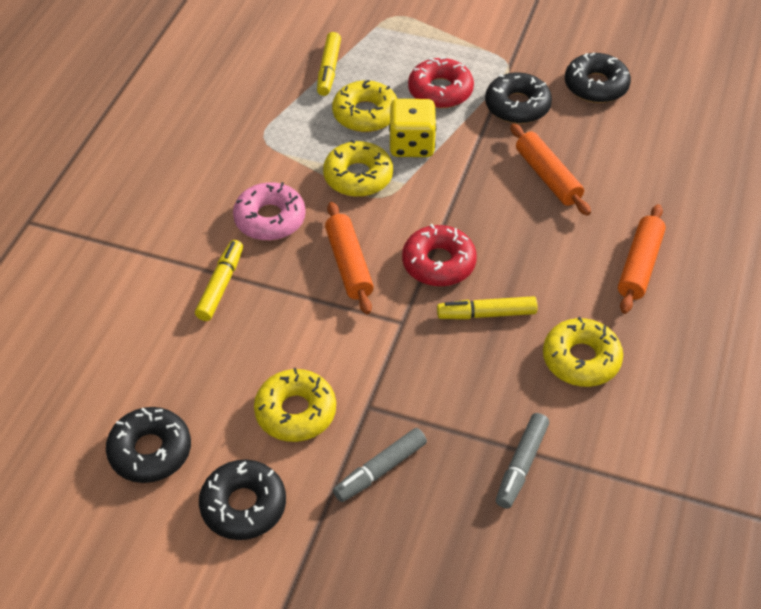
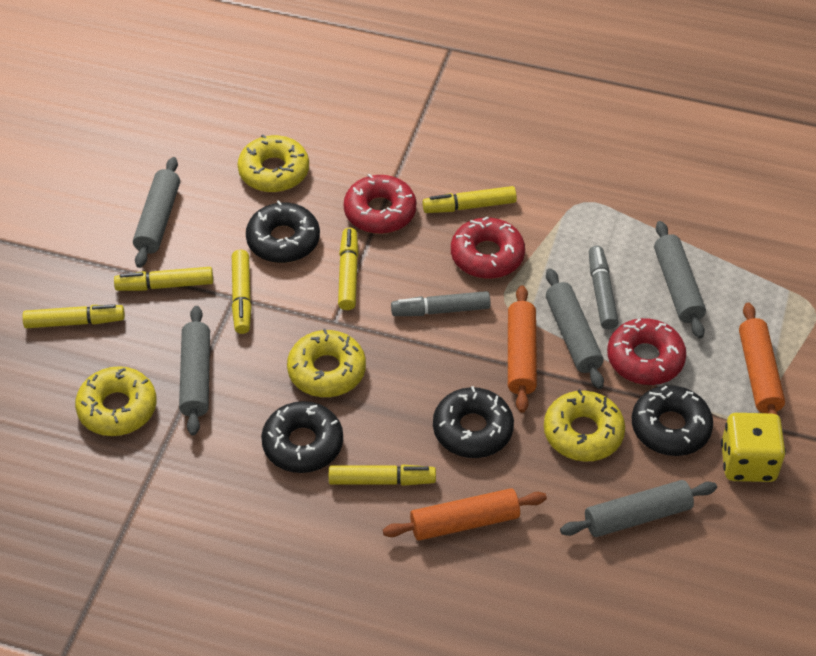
grey rolling pin: none = 0 -> [133,157,180,268] [179,306,210,436] [546,268,604,389] [560,480,717,537] [654,221,706,339] = 5
pink donut: [233,182,306,241] = 1 -> none = 0
red donut: [402,224,477,287] [408,57,474,108] = 2 -> [344,174,416,234] [451,216,525,279] [607,318,686,385] = 3
yellow marker: [195,240,243,321] [317,32,341,96] [437,296,537,319] = 3 -> [22,304,125,328] [114,267,213,291] [232,250,252,334] [329,464,436,486] [338,228,359,310] [422,186,517,213] = 6

